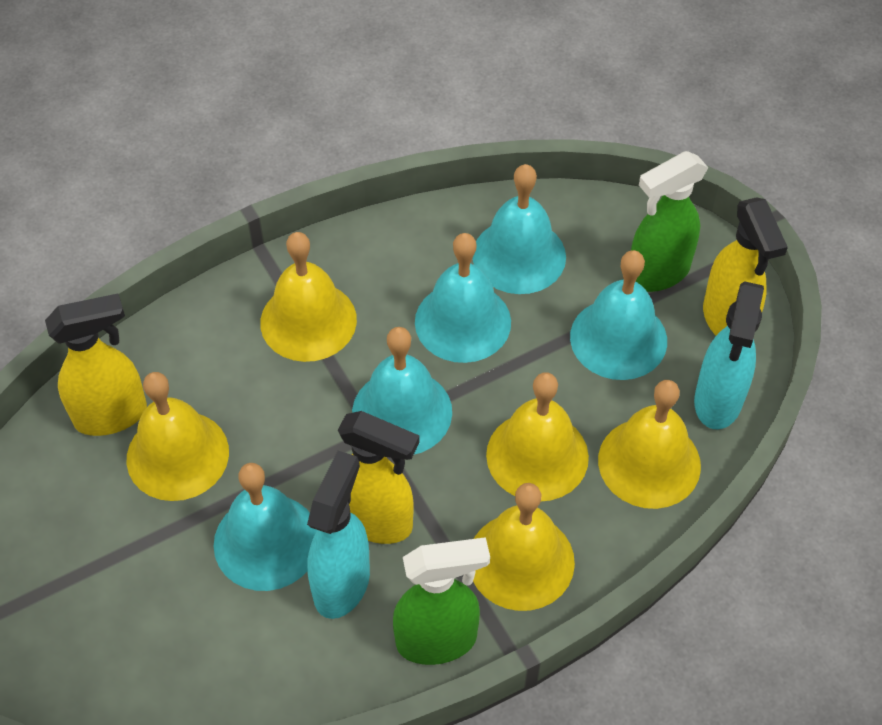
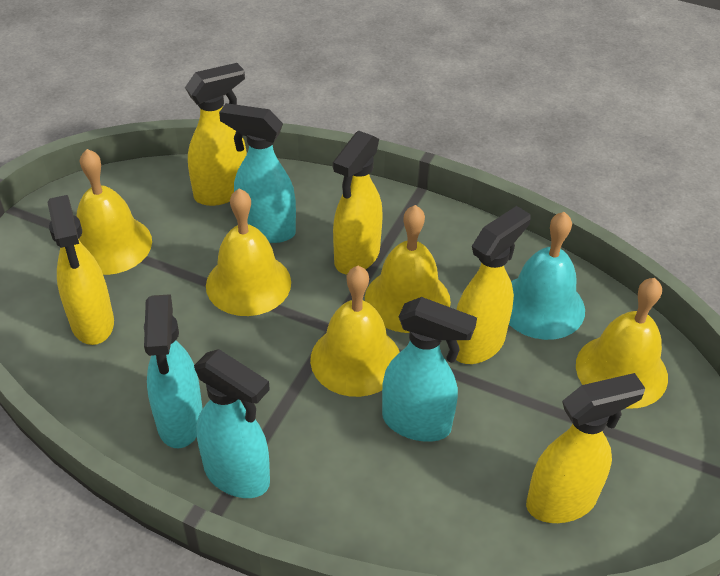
green spray bottle: [393,537,490,665] [631,151,708,292] = 2 -> none = 0
turquoise bell: [213,463,317,591] [352,327,452,455] [415,233,511,363] [473,164,566,294] [570,250,667,380] = 5 -> [509,212,585,340] = 1
turquoise spray bottle: [307,451,370,619] [694,281,764,430] = 2 -> [144,294,203,448] [194,349,270,498] [219,103,296,243] [382,297,477,442] = 4
yellow spray bottle: [45,293,147,436] [338,411,420,544] [703,197,788,335] = 3 -> [47,195,114,345] [185,63,247,206] [333,131,383,275] [456,206,531,364] [526,373,646,523] = 5

